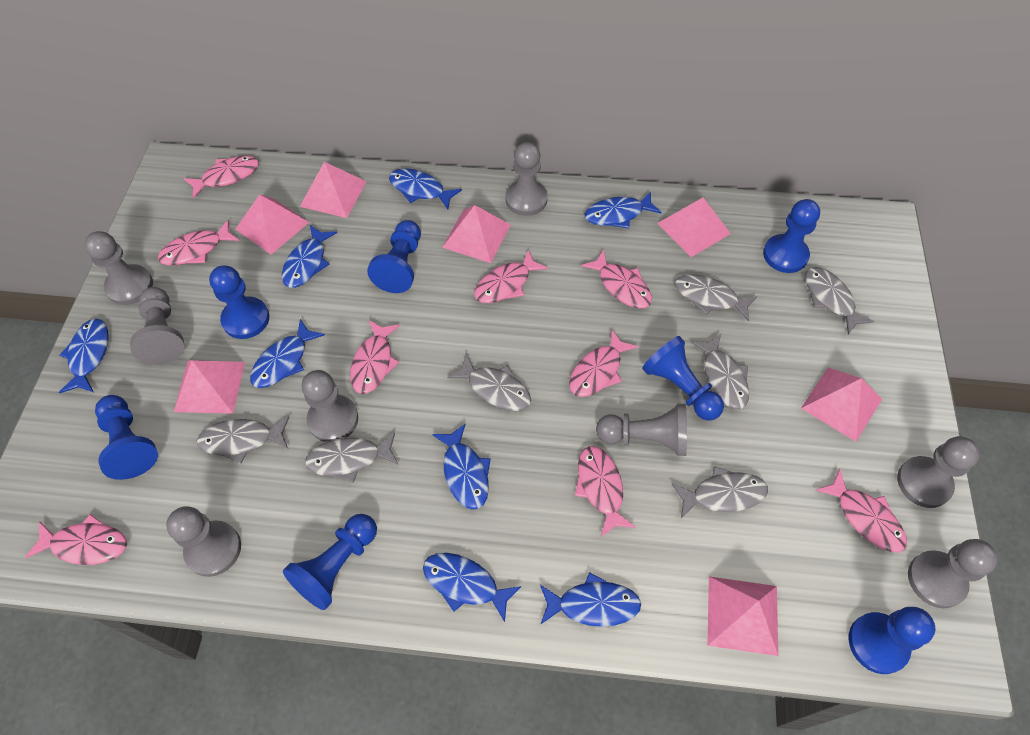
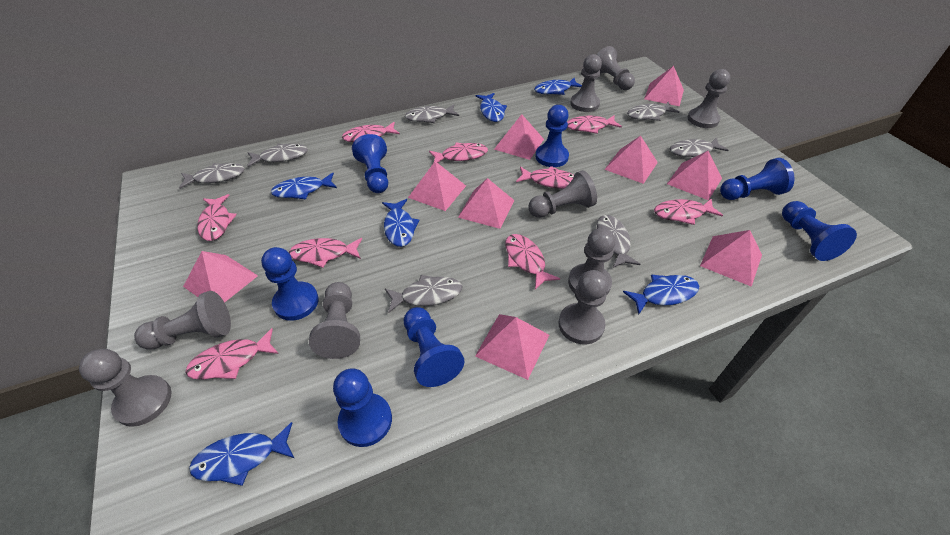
blue fish: [59,319,108,393] [250,319,325,388] [282,225,337,288] [389,168,462,209] [423,553,521,622] [432,423,491,509] [540,572,641,627] [585,191,662,228] = 8 -> [189,422,294,486] [271,173,337,199] [382,199,420,247] [476,93,507,122] [534,78,582,95] [623,274,699,314] = 6
grey pawn: [84,231,153,305] [130,287,184,365] [166,506,241,577] [302,370,358,442] [505,142,548,216] [596,404,687,456] [897,436,980,508] [908,539,998,608] = 8 -> [79,349,172,427] [134,291,231,350] [309,282,360,359] [528,170,597,218] [558,270,609,345] [568,228,616,294] [570,54,602,112] [596,46,635,90] [688,69,730,128] = 9
pink pyramid: [174,360,245,414] [235,194,309,255] [300,162,367,218] [442,205,510,263] [657,197,731,257] [707,577,778,656] [801,368,882,442] = 7 -> [183,251,258,303] [408,161,466,211] [458,178,514,229] [475,314,549,380] [494,114,544,160] [604,136,658,184] [644,66,684,106] [667,151,722,200] [700,230,762,287] = 9

